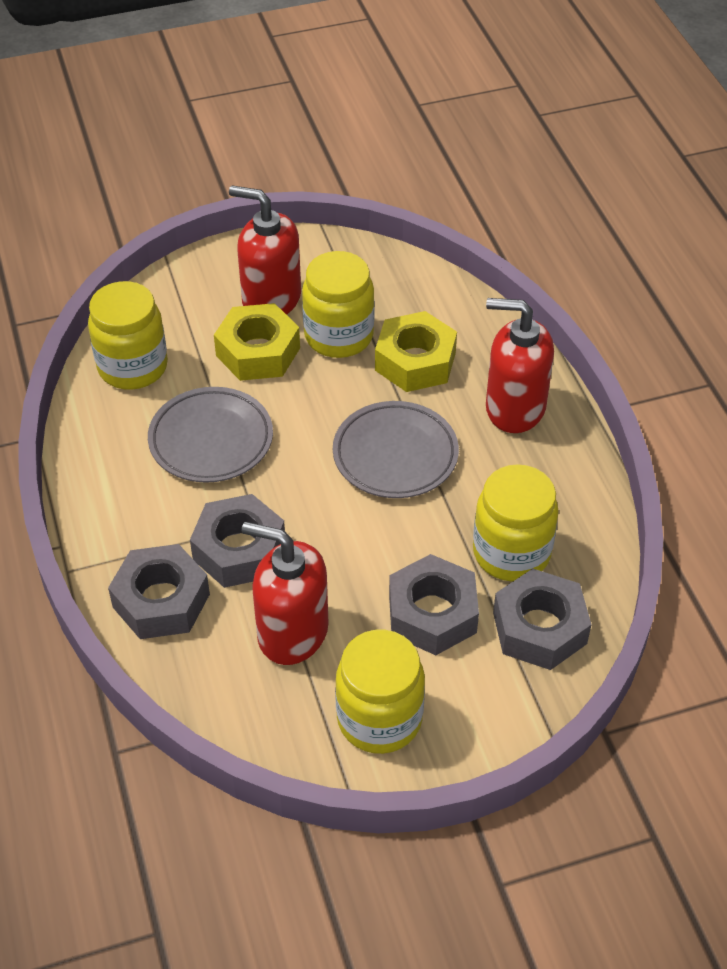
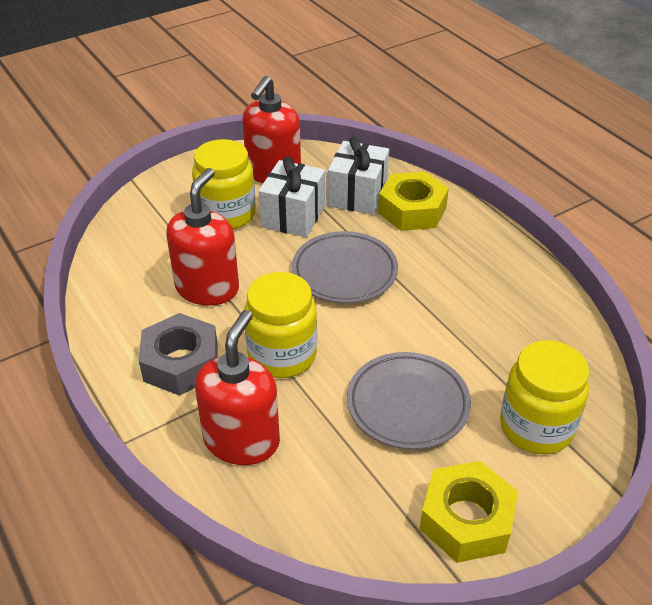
grey nut: [108,544,210,639] [190,494,285,588] [389,554,479,655] [493,568,592,670] = 4 -> [139,313,218,396] = 1
white gift: none = 0 -> [258,156,325,237] [328,136,389,215] = 2
yellow jar: [88,281,168,390] [302,251,375,358] [335,630,425,754] [473,464,559,582] = 4 -> [192,139,256,229] [244,272,317,378] [500,340,589,454] = 3

